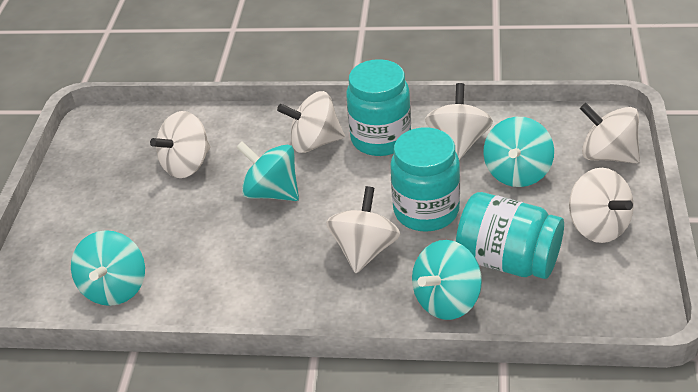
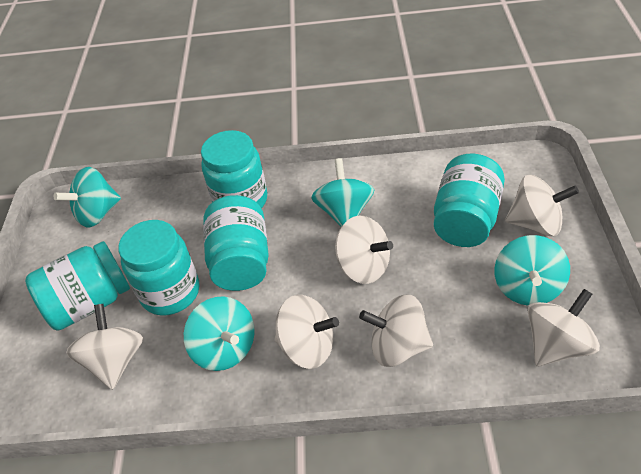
turquoise jar: [346,59,411,156] [390,128,460,232] [456,192,564,279] = 3 -> [25,241,130,331] [119,220,199,315] [201,130,267,208] [203,195,269,291] [434,154,505,247] = 5

